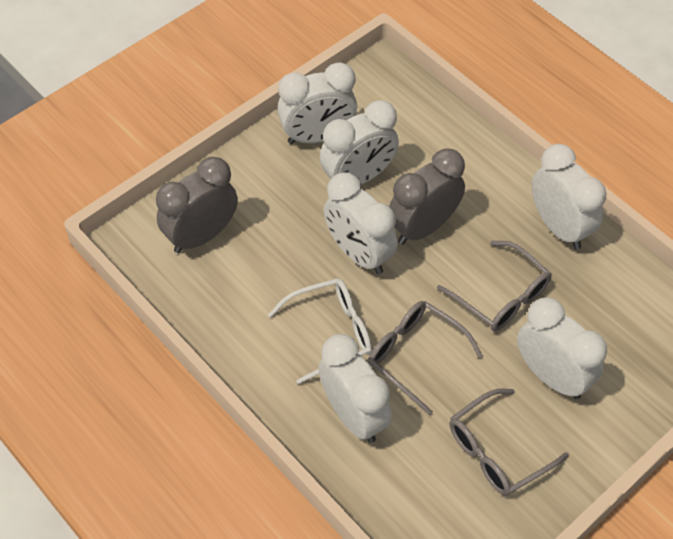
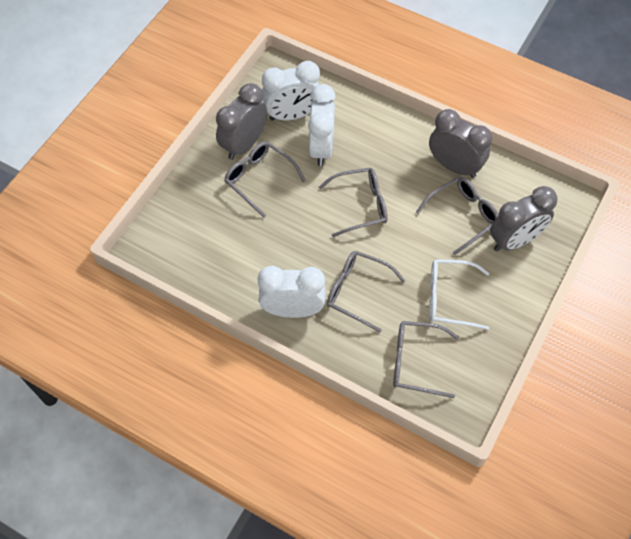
grey clock: [156,157,238,253] [389,149,465,245] = 2 -> [216,83,267,160] [429,109,492,178] [490,186,557,252] = 3
grey glasses: [368,301,483,415] [437,241,552,331] [450,389,569,496] = 3 -> [224,141,306,218] [319,168,388,237] [327,251,406,333] [393,321,459,398] [416,177,499,255] = 5
white clock: [277,62,357,144] [318,334,392,443] [320,100,399,185] [324,173,398,274] [517,297,607,399] [532,144,607,249] = 6 -> [258,266,325,318] [262,61,320,121] [308,84,336,166] = 3

